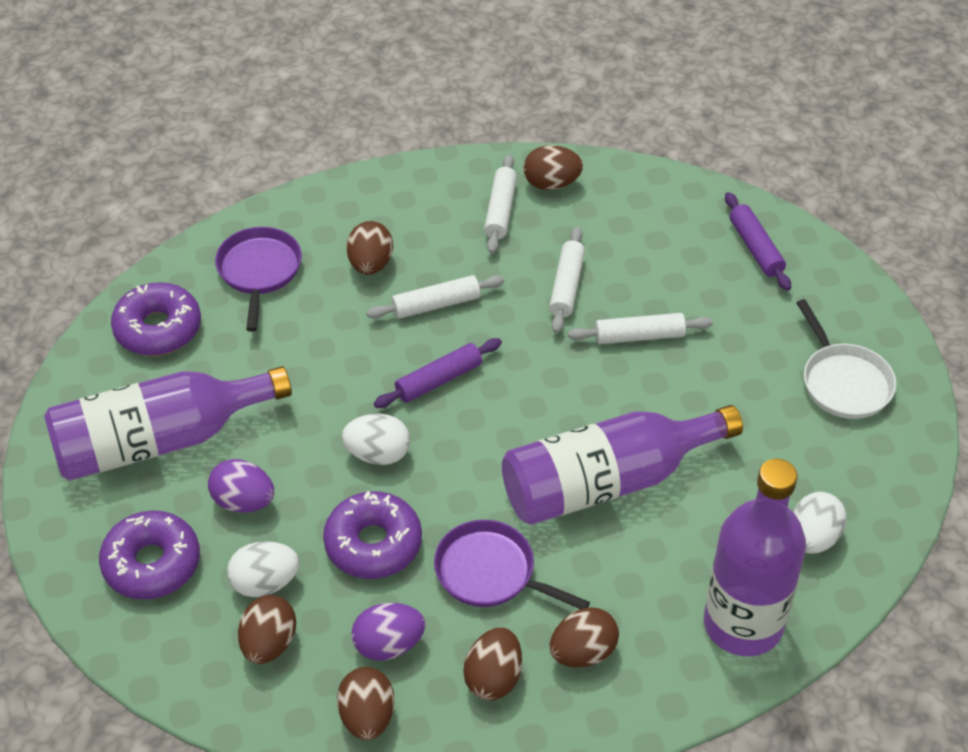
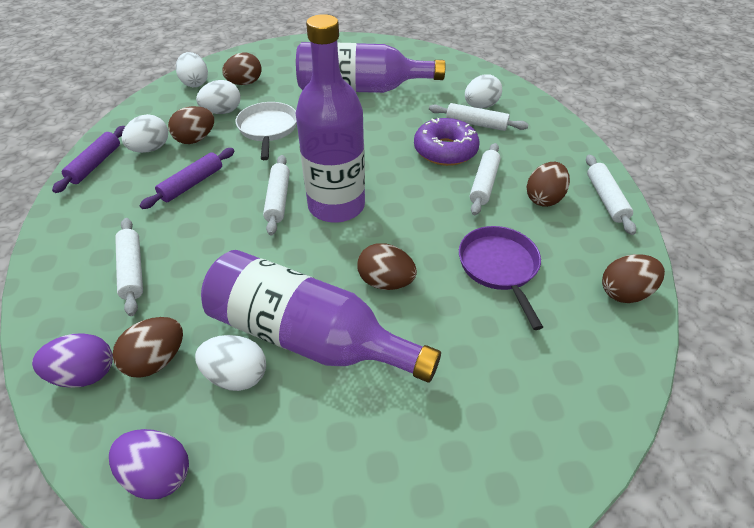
purple donut: [99,510,200,600] [111,282,201,356] [323,491,422,579] = 3 -> [414,118,480,166] = 1
purple pan: [215,227,302,332] [434,520,590,609] = 2 -> [459,226,543,330] = 1
white egg: [227,541,300,597] [342,414,410,465] [793,492,847,554] = 3 -> [122,114,168,153] [176,52,208,87] [195,335,266,391] [196,80,241,114] [465,74,502,109] = 5
white rolling pin: [366,275,505,319] [484,154,517,254] [549,227,585,333] [568,313,713,344] = 4 -> [115,218,143,316] [263,155,290,235] [429,103,529,131] [470,143,501,215] [586,155,636,235] = 5

